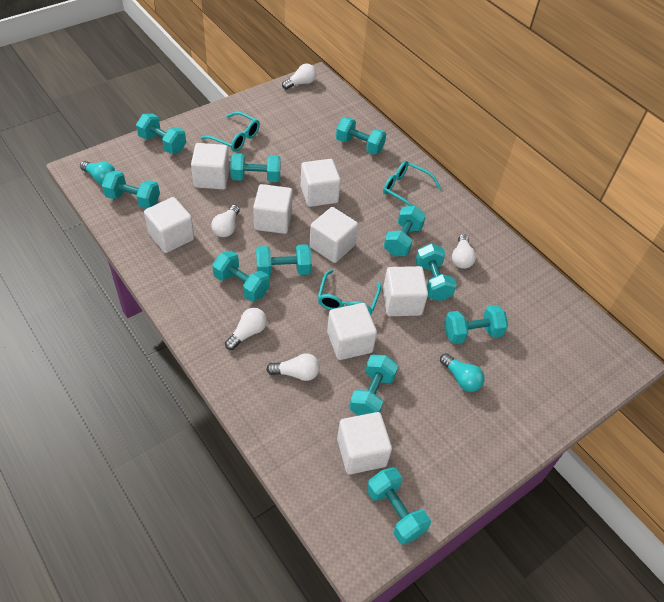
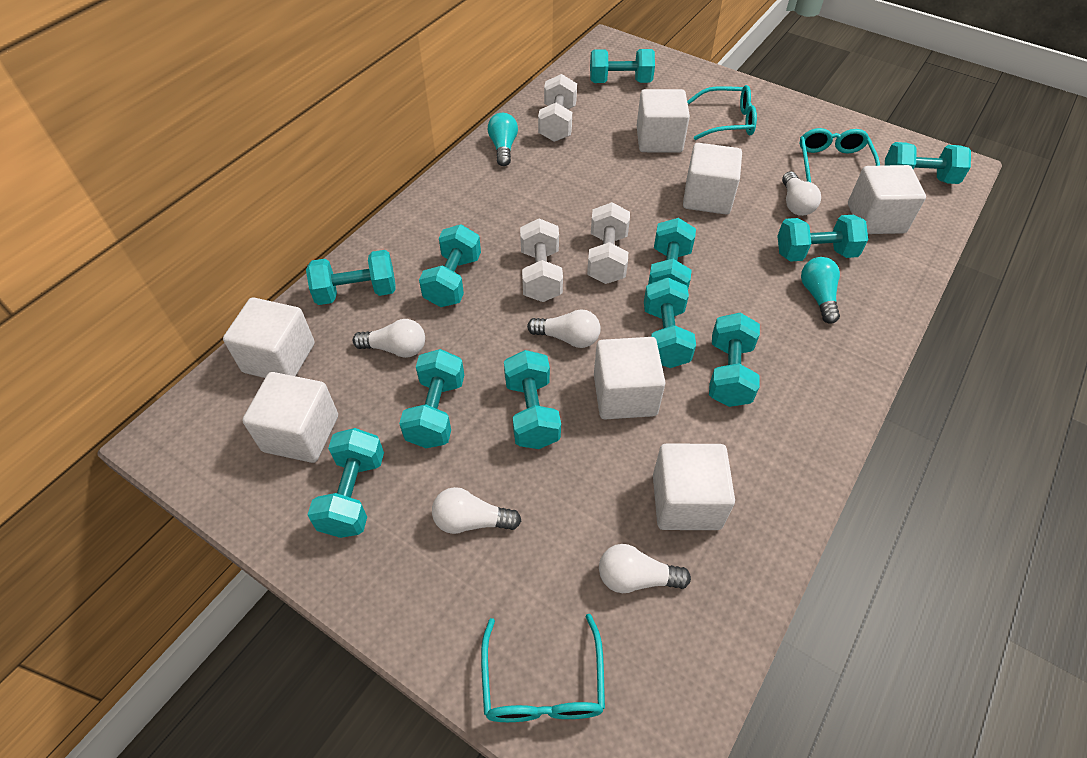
white cube: [144,197,194,253] [191,143,230,189] [253,184,293,234] [300,159,341,207] [310,207,358,263] [327,303,377,360] [337,412,392,474] [383,266,428,316] = 8 -> [223,297,315,378] [242,372,338,463] [594,337,666,419] [637,89,690,153] [653,444,735,530] [683,143,742,214] [848,165,926,234] = 7
white dumbbell: none = 0 -> [520,218,563,302] [538,74,577,142] [587,202,630,284] = 3

